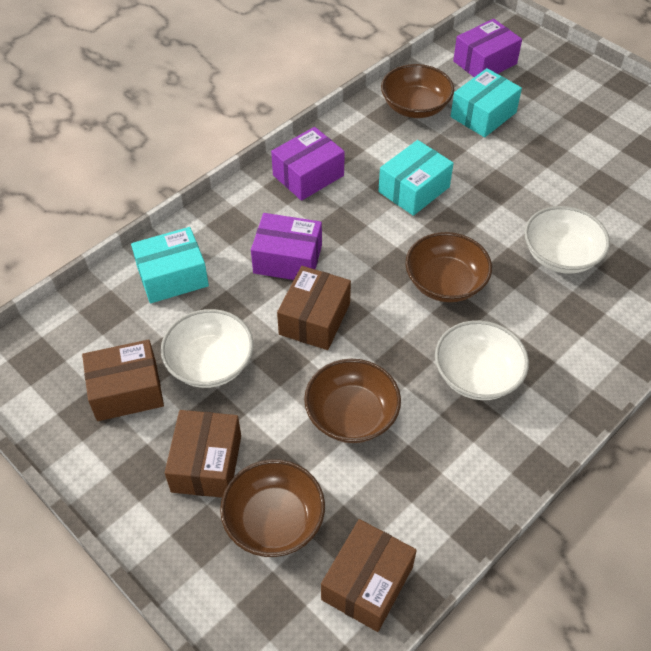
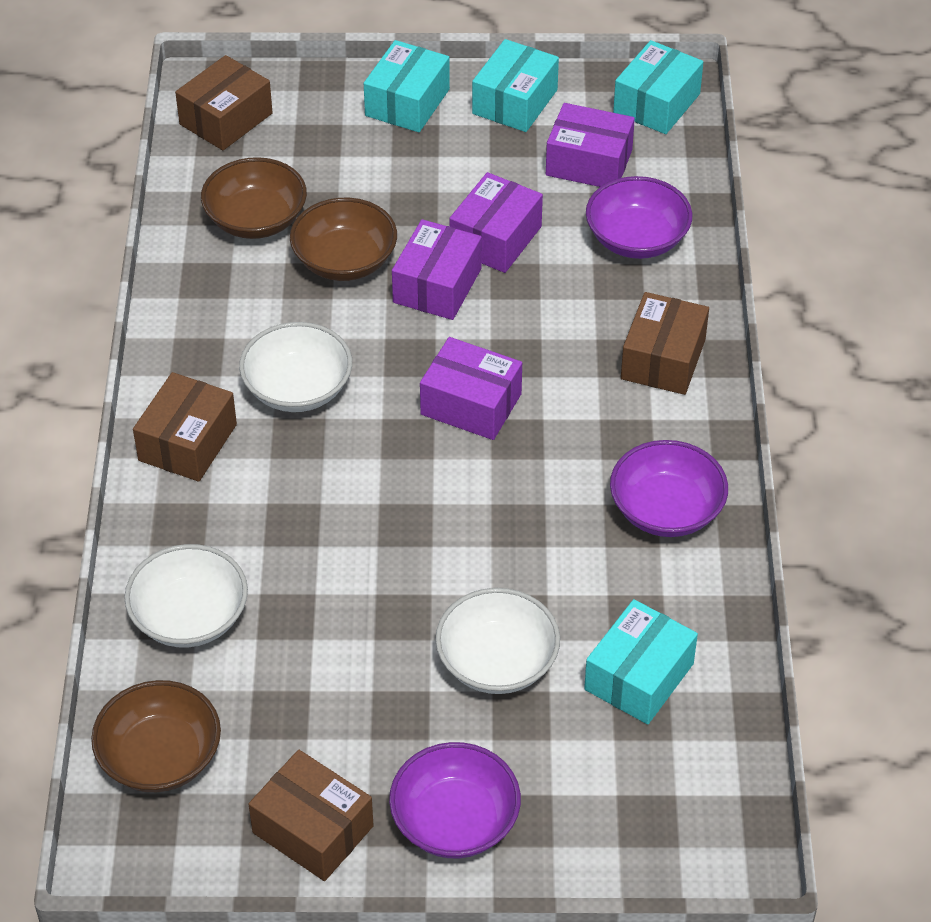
brown bowl: [220,459,325,557] [304,359,401,443] [381,64,454,118] [405,232,492,302] = 4 -> [91,680,221,792] [201,157,307,239] [290,198,397,281] = 3
purple bowl: none = 0 -> [389,742,521,858] [586,176,692,259] [610,440,728,537] = 3
purple box: [251,213,322,280] [271,127,345,201] [453,19,522,77] = 3 -> [392,219,482,320] [420,337,522,440] [449,172,543,273] [546,103,635,187] = 4
turquoise box: [131,227,209,304] [378,140,454,216] [451,68,522,137] = 3 -> [364,40,450,132] [472,39,559,132] [584,599,698,724] [613,40,703,134] = 4

